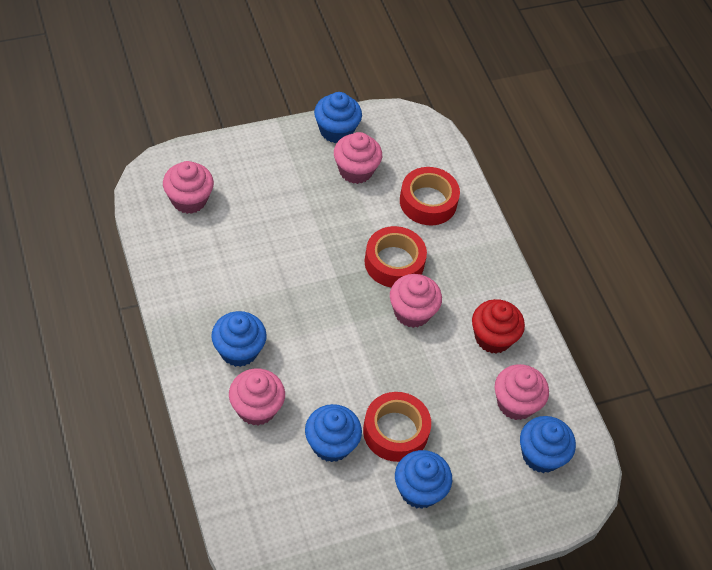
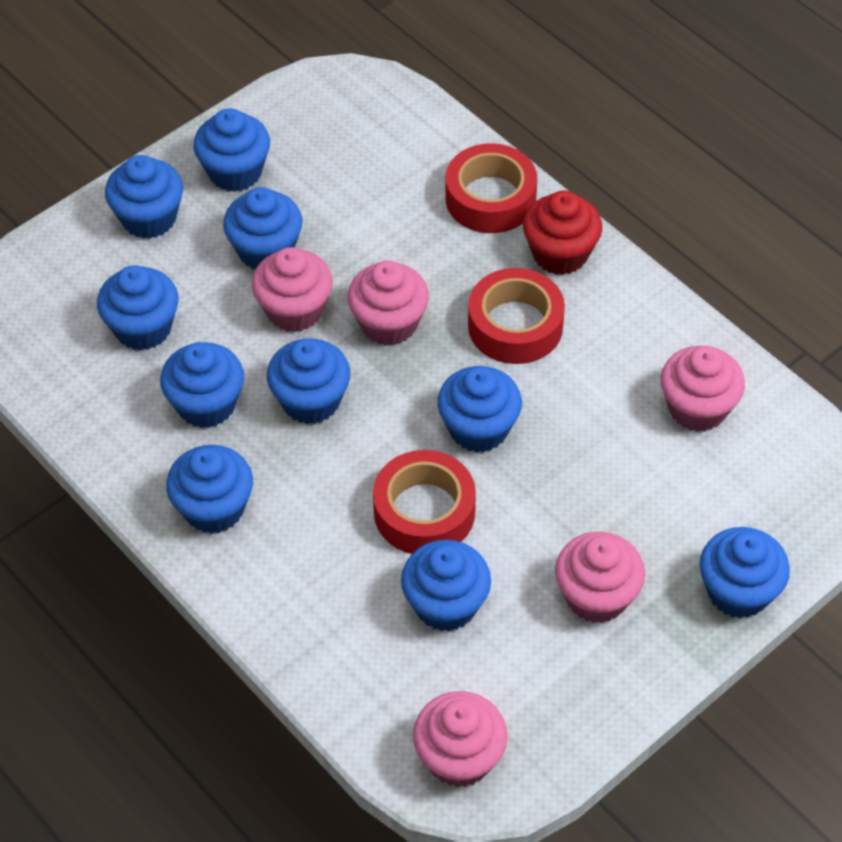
blue cupcake: [211,311,267,367] [305,404,362,462] [314,92,362,143] [395,450,452,509] [520,416,576,473] = 5 -> [97,265,178,350] [105,155,183,239] [160,342,244,428] [166,445,253,534] [193,108,270,192] [223,187,302,269] [267,338,350,424] [401,540,491,631] [437,366,522,453] [699,527,790,618] = 10

